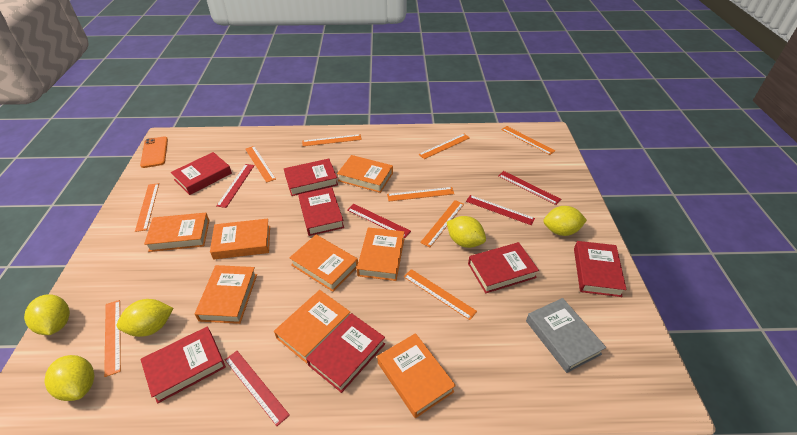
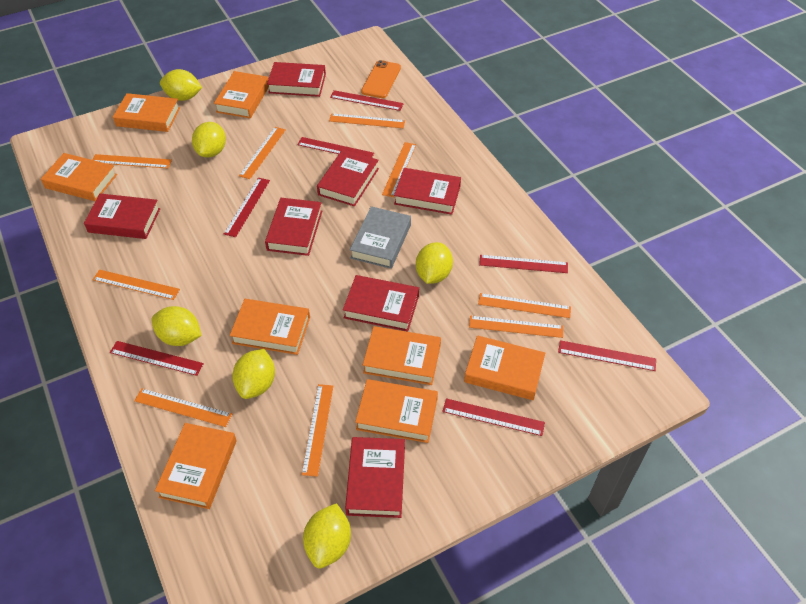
red ruler: [216,164,255,208] [225,351,290,426] [347,204,411,238] [466,195,535,225] [498,171,561,205] = 5 -> [110,341,204,376] [224,178,270,237] [297,137,374,158] [330,90,404,111] [442,398,545,436] [479,255,568,273] [558,340,656,371] = 7
yellow lemon: [24,294,70,335] [45,355,94,401] [117,299,173,337] [447,216,486,248] [543,206,587,236] = 5 -> [151,306,202,346] [160,69,202,101] [192,122,226,157] [232,349,275,399] [303,503,351,568] [416,242,453,284] = 6

